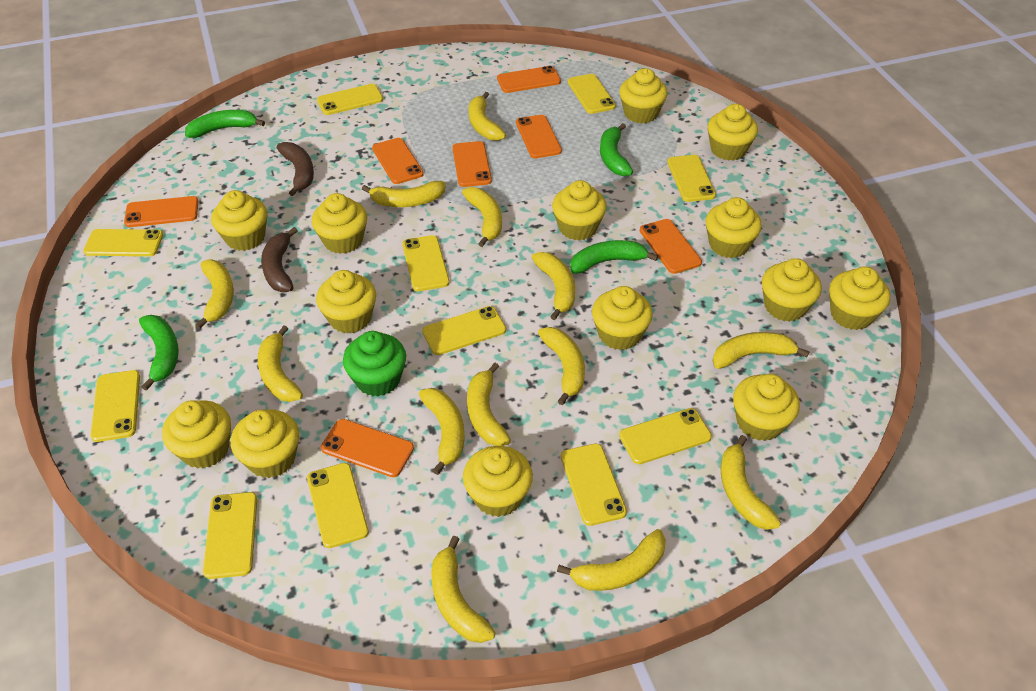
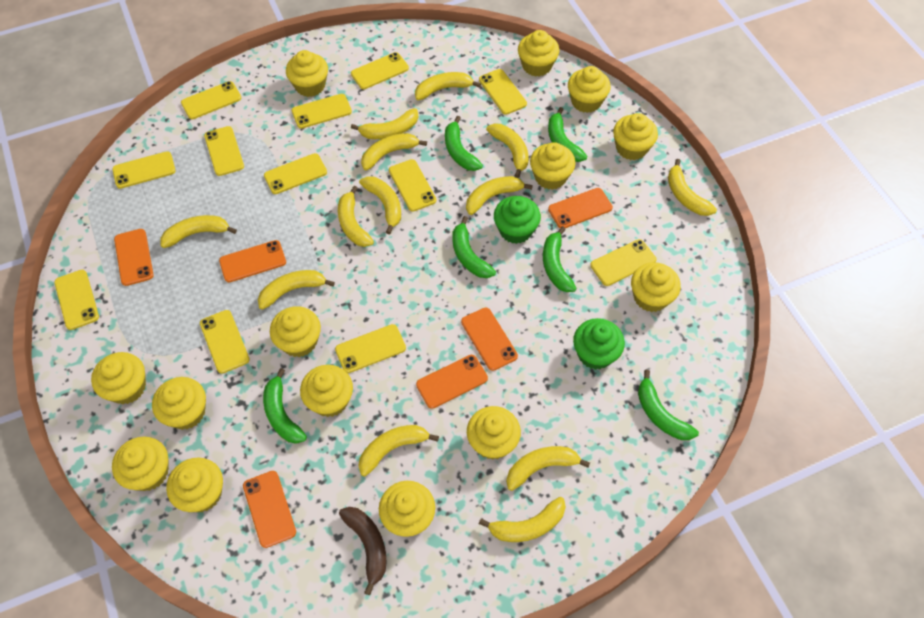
brown banana: [261,227,298,292] [277,142,314,196] = 2 -> [339,507,386,595] = 1
green banana: [139,315,179,391] [185,110,265,138] [570,240,658,274] [600,123,633,176] = 4 -> [263,368,307,444] [445,116,483,171] [452,216,496,278] [543,226,577,292] [548,107,587,162] [638,370,699,440] = 6
green cupcake: [343,331,406,397] = 1 -> [494,196,541,244] [573,318,625,370] = 2
orange phone: [124,196,199,227] [321,419,414,477] [372,138,424,184] [452,141,492,187] [497,66,561,93] [516,115,562,158] [640,219,702,274] = 7 -> [114,229,154,286] [219,240,286,282] [243,471,296,548] [416,355,488,409] [461,307,518,371] [548,188,613,228] = 6
yellow phone: [83,229,163,256] [91,370,140,442] [203,492,257,579] [307,463,369,548] [317,84,383,115] [402,235,450,291] [422,306,506,355] [561,444,627,526] [568,74,616,114] [619,408,712,464] [667,155,716,202] = 11 -> [54,270,99,330] [112,151,176,189] [181,81,241,119] [200,310,250,374] [204,126,244,176] [264,153,327,194] [292,94,352,129] [335,324,406,373] [351,52,409,89] [389,159,436,211] [479,69,527,115] [590,239,657,286] = 12

